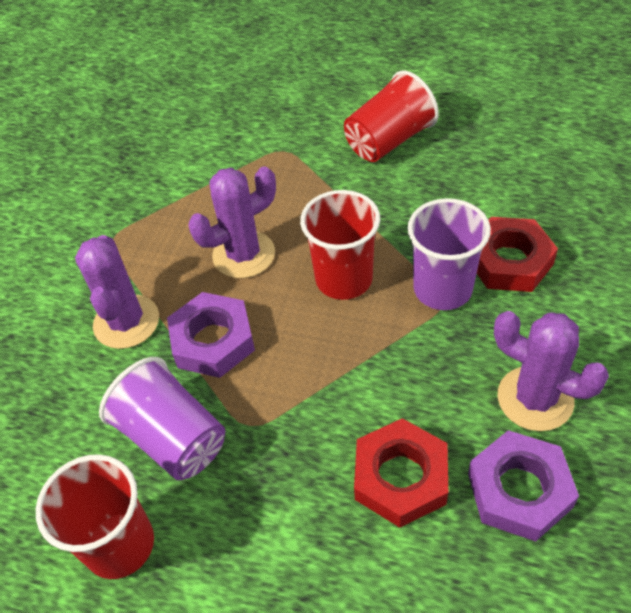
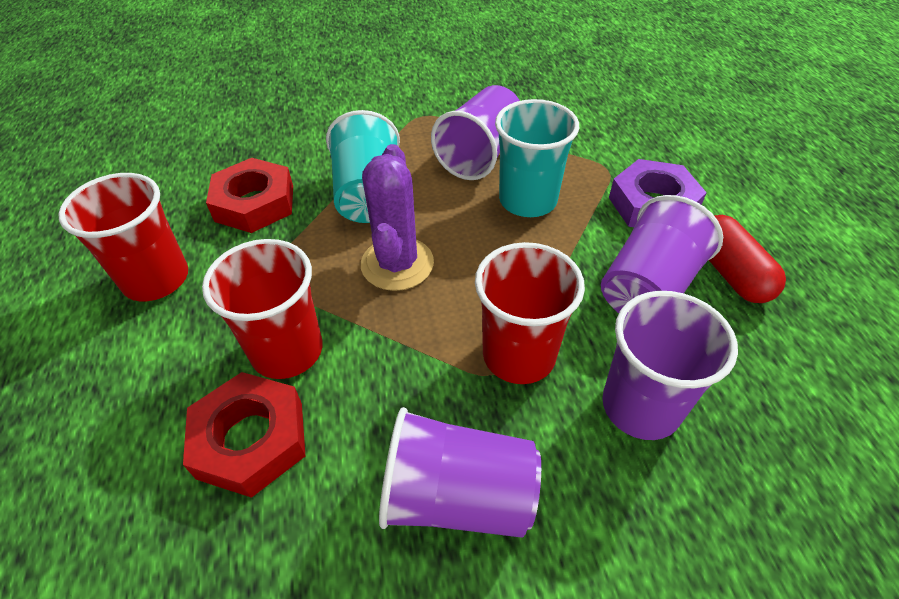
purple cactus: [75,235,159,349] [188,166,276,278] [494,311,609,431] = 3 -> [361,144,434,291] = 1
purple cup: [99,357,225,480] [408,198,491,310] = 2 -> [379,407,541,538] [431,85,520,180] [601,195,723,313] [602,291,738,440] = 4
purple nut: [167,292,255,378] [468,430,579,542] = 2 -> [609,159,707,227] = 1
red capsule: none = 0 -> [709,215,786,303] = 1
turquoise cup: none = 0 -> [326,110,400,223] [495,99,579,217] = 2

